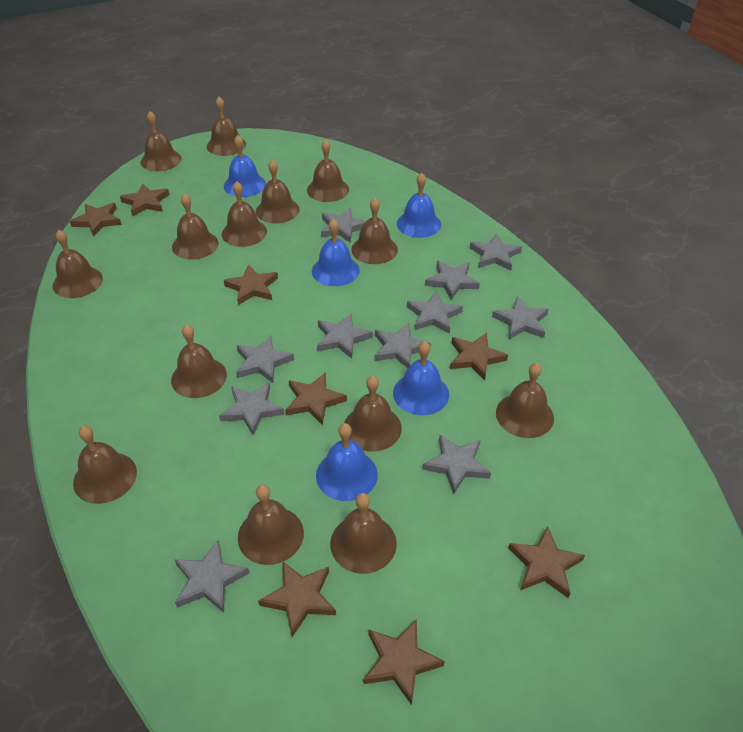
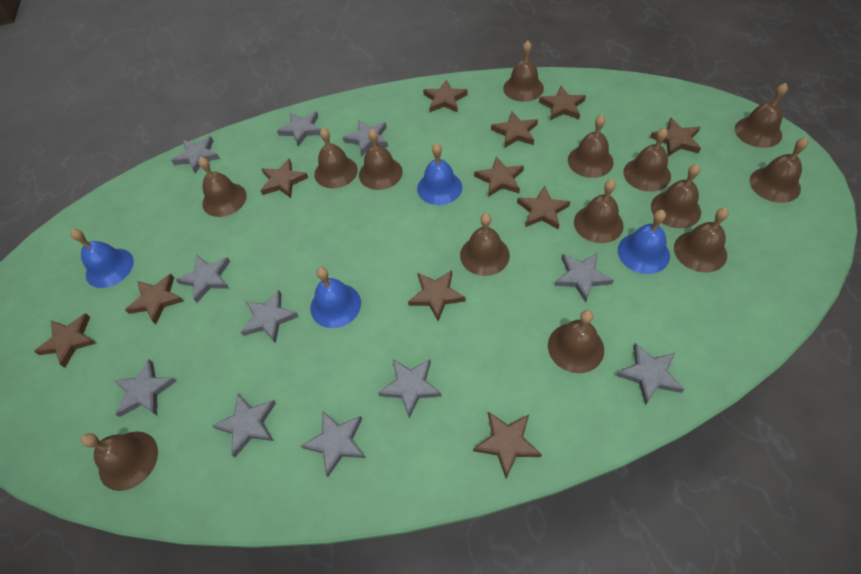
blue bell: [224,135,266,197] [312,218,359,286] [316,423,378,501] [393,341,449,415] [397,173,441,238] = 5 -> [70,229,134,288] [310,267,361,328] [417,143,462,205] [618,210,670,274] = 4
brown star: [70,203,122,237] [120,184,169,217] [224,264,278,305] [258,562,336,637] [285,372,347,425] [363,619,445,705] [450,333,508,380] [508,526,585,598] = 8 -> [34,313,97,368] [125,274,184,324] [260,158,308,198] [408,270,466,321] [423,79,468,113] [473,412,542,478] [474,156,524,197] [491,112,538,148] [517,186,570,229] [539,86,586,120] [650,118,701,157] = 11

